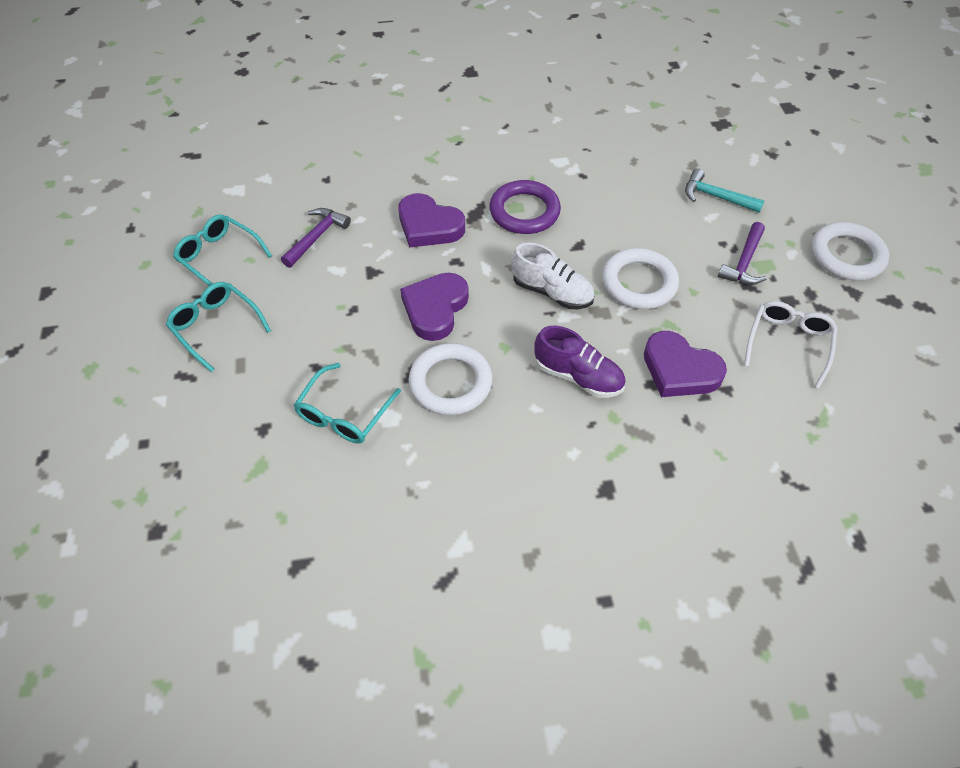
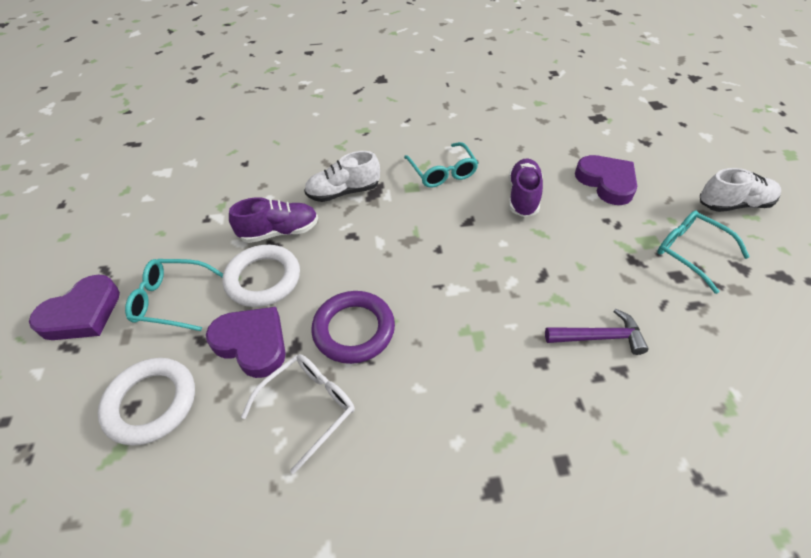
purple hammer: [281,208,351,268] [718,222,767,285] = 2 -> [545,309,649,355] = 1
purple shoe: [534,325,625,398] = 1 -> [229,197,318,243] [509,158,543,217] = 2
turquoise hammer: [685,169,764,213] = 1 -> none = 0
white ring: [409,343,493,415] [602,248,679,309] [811,222,889,281] = 3 -> [98,358,195,446] [223,245,300,307] = 2
white shoe: [511,243,595,309] = 1 -> [304,151,380,202] [700,168,781,212] = 2

